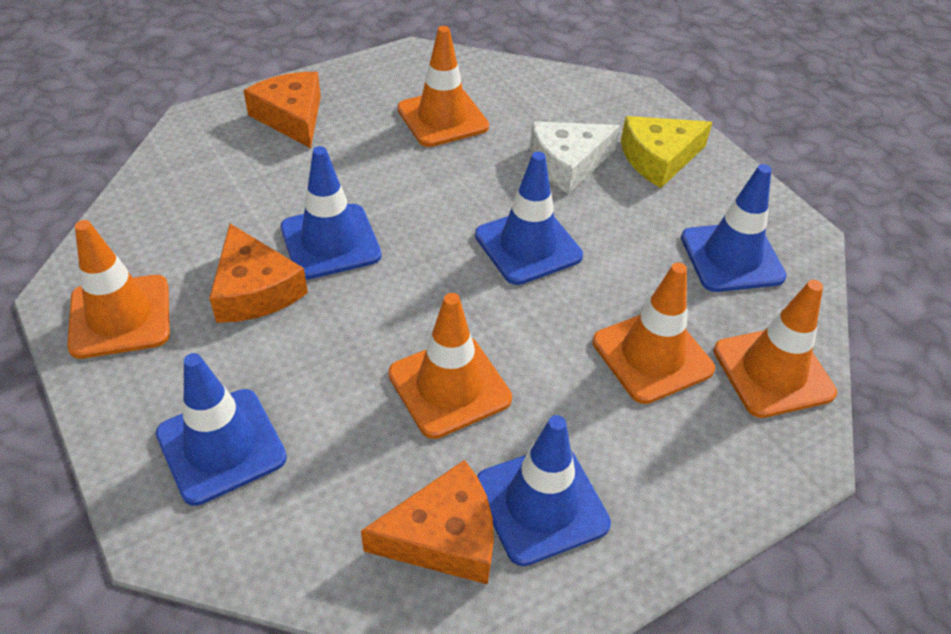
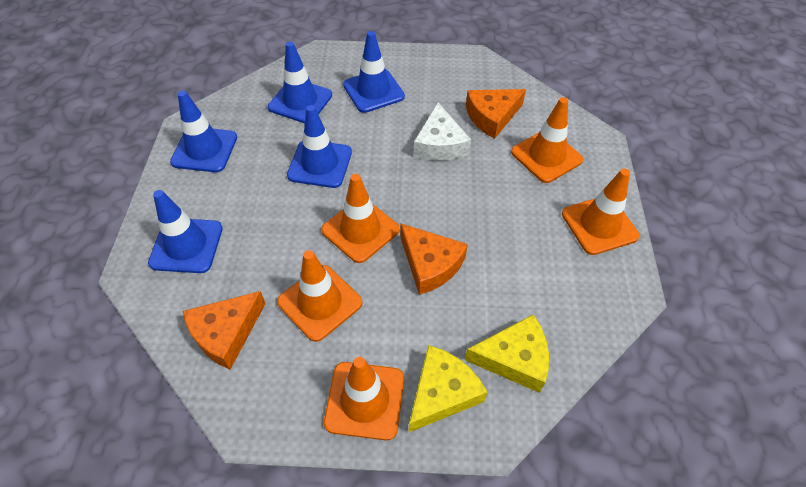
yellow cheese: [621,116,713,188] = 1 -> [409,345,488,432] [465,314,549,393] = 2

